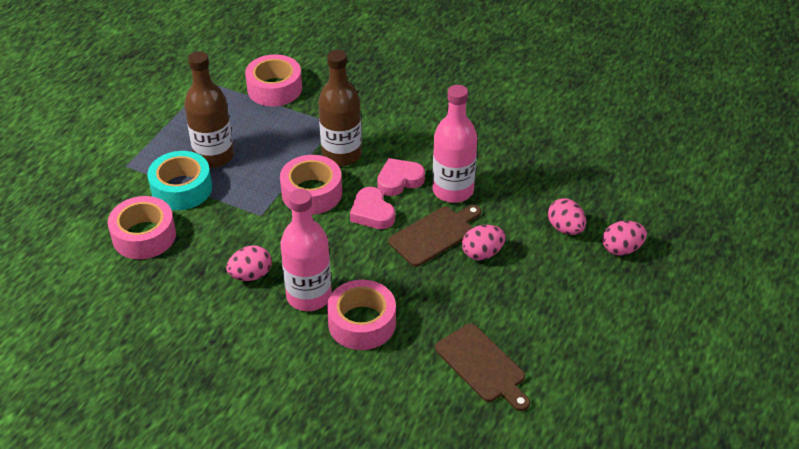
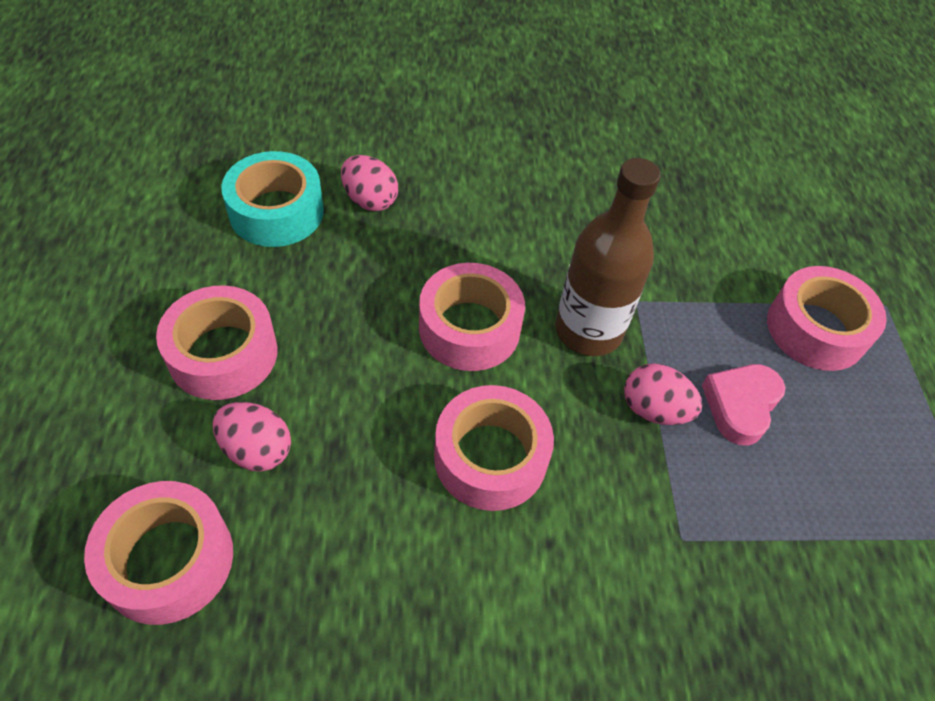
brown bottle: [184,51,234,168] [318,50,362,166] = 2 -> [555,158,661,356] = 1
brown cutting board: [388,205,481,267] [435,323,530,411] = 2 -> none = 0
pink bottle: [280,189,332,311] [433,85,477,203] = 2 -> none = 0
pink egg: [226,245,272,281] [462,225,506,260] [548,198,586,235] [602,221,647,256] = 4 -> [212,402,291,472] [341,155,398,211] [624,363,702,425] = 3
pink heart: [350,187,395,229] [377,158,425,196] = 2 -> [702,364,786,446] = 1
pink tape: [108,196,176,259] [245,54,302,106] [280,155,342,215] [327,280,396,350] = 4 -> [84,481,233,625] [156,285,278,400] [419,263,525,371] [434,385,554,511] [767,266,887,371] = 5

